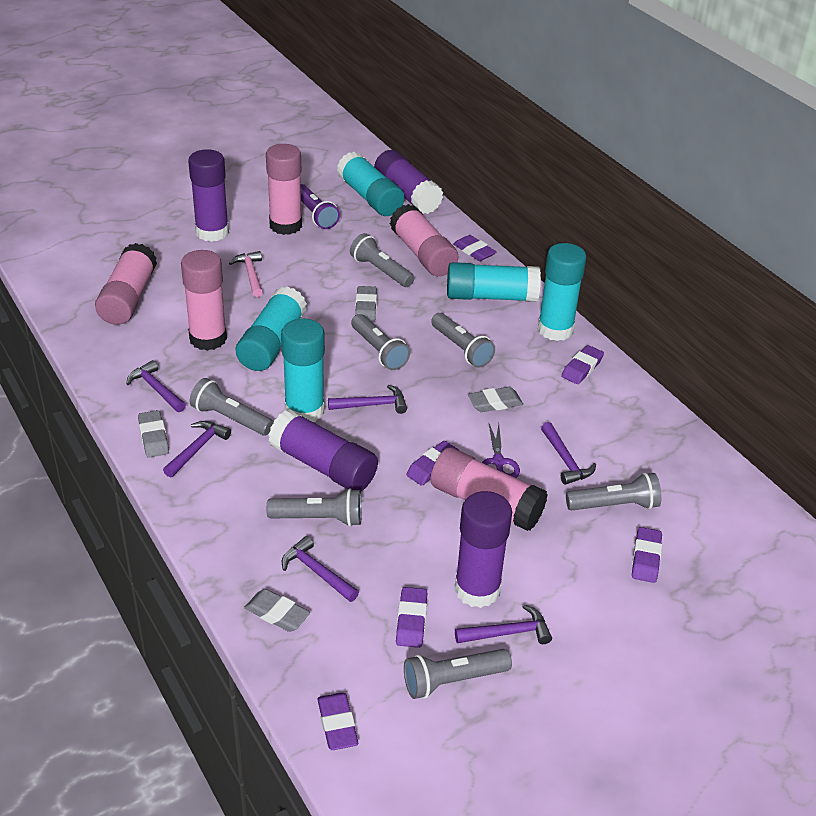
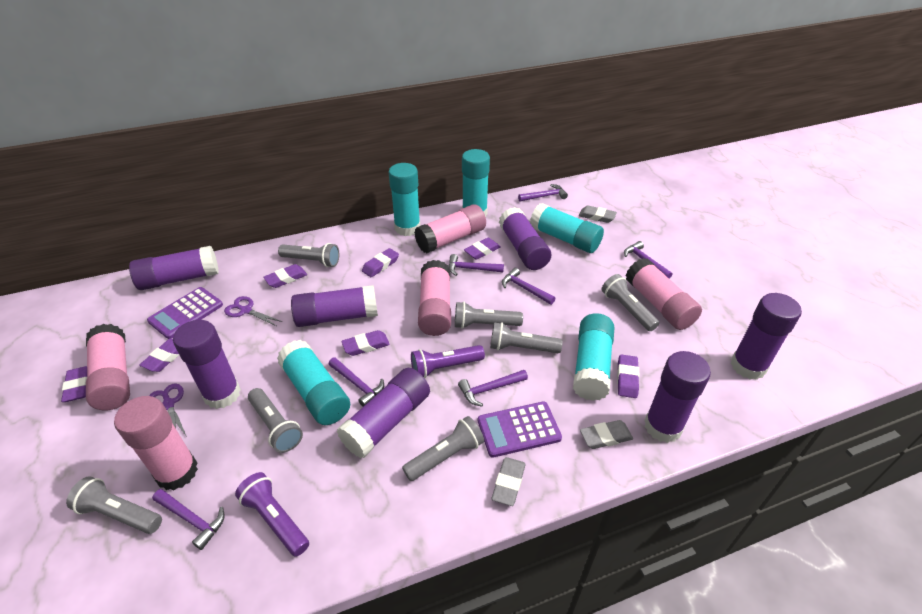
grey eraser: [138,410,169,458] [244,589,310,632] [355,286,377,323] [468,387,523,412] = 4 -> [492,457,526,506] [579,205,617,223] [580,420,633,449] = 3
pink hammer: [229,251,263,297] = 1 -> none = 0
purple calculator: none = 0 -> [147,287,223,339] [478,401,562,458] = 2
purple eraser: [317,692,358,750] [396,587,427,648] [406,441,460,486] [453,235,496,261] [561,345,604,384] [632,527,662,583] = 6 -> [61,366,87,402] [139,339,179,372] [263,264,307,288] [342,330,390,356] [362,248,399,277] [464,238,501,260] [617,354,639,398] = 7
purple flashlight: [301,184,340,229] = 1 -> [235,472,309,557] [411,345,485,378] = 2
purple glue stick: [188,149,229,242] [268,409,378,491] [374,150,443,214] [455,491,512,608] = 4 -> [129,246,219,290] [173,320,241,409] [291,285,378,327] [337,368,430,458] [499,207,551,270] [644,351,711,443] [731,293,802,380] = 7
purple hammer: [126,360,186,412] [163,421,231,477] [282,536,359,602] [328,385,407,414] [455,604,552,644] [541,422,596,485] = 6 -> [152,489,225,550] [328,357,384,407] [448,254,504,276] [458,370,528,407] [502,268,556,305] [518,184,568,201] [624,241,673,279] = 7
purple scissors: [482,423,520,478] = 1 -> [149,384,187,437] [224,296,282,326] = 2

